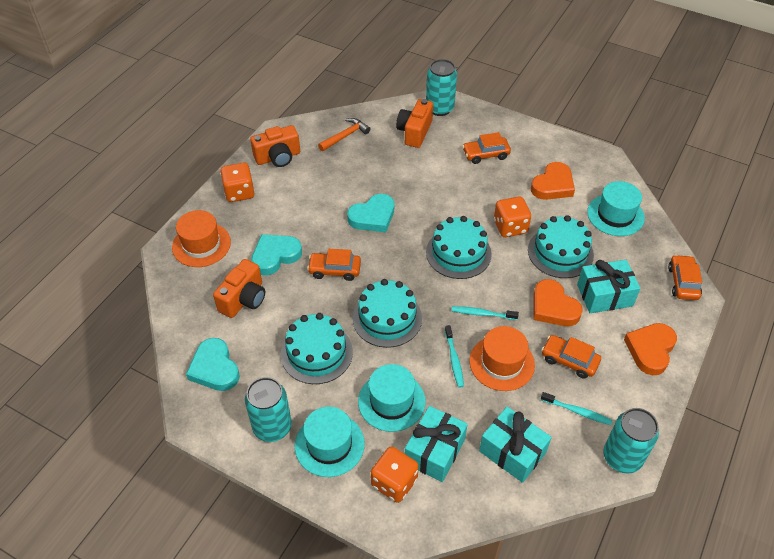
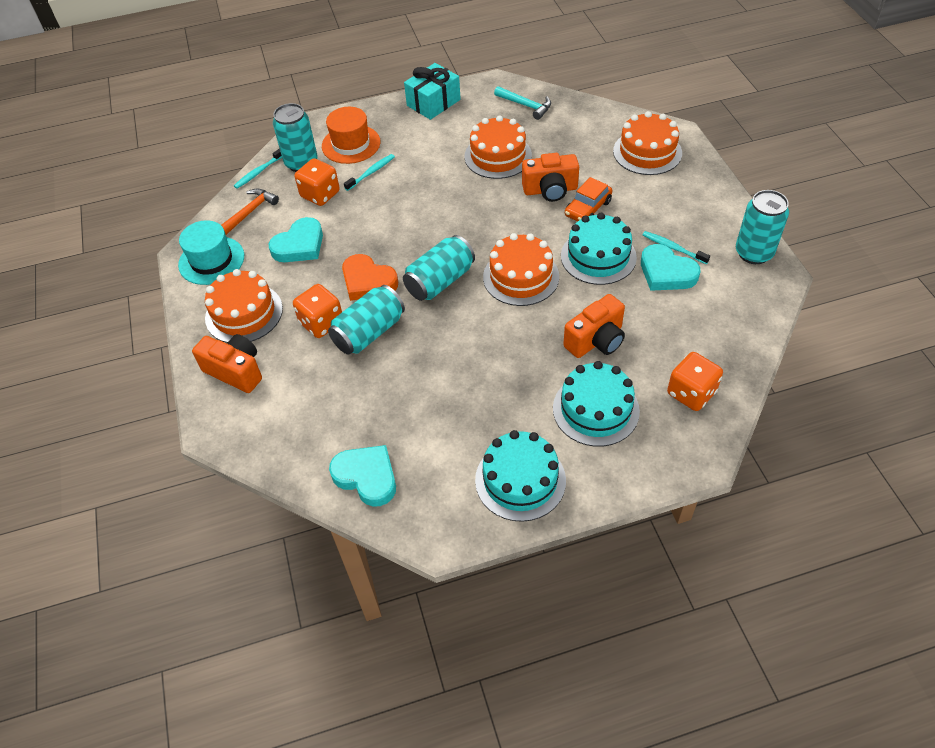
orange cake: none = 0 -> [205,269,283,343] [464,115,532,179] [483,233,559,306] [613,111,682,175] = 4
orange car: [307,249,361,281] [462,132,511,164] [542,335,601,379] [668,255,702,300] = 4 -> [565,177,612,222] = 1
orange hat: [172,210,231,267] [470,326,535,391] = 2 -> [322,107,380,164] = 1
orange heart: [531,162,575,200] [533,279,583,326] [624,323,677,375] = 3 -> [342,254,398,301] = 1
turquoise cake: [281,313,353,384] [353,279,422,348] [426,216,492,279] [528,215,594,278] = 4 -> [475,430,566,522] [553,361,640,447] [561,213,637,285] = 3
turquoise can: [245,377,292,442] [426,59,457,116] [603,408,659,474] = 3 -> [273,103,318,172] [328,285,405,355] [403,235,475,301] [736,190,789,264] = 4
turquoise gift: [405,406,468,482] [479,407,552,483] [577,260,641,313] = 3 -> [404,63,461,120] = 1
turquoise hammer: none = 0 -> [494,86,551,120] = 1
turquoise hat: [295,407,365,477] [358,364,425,432] [587,181,645,236] = 3 -> [178,220,244,285] = 1

